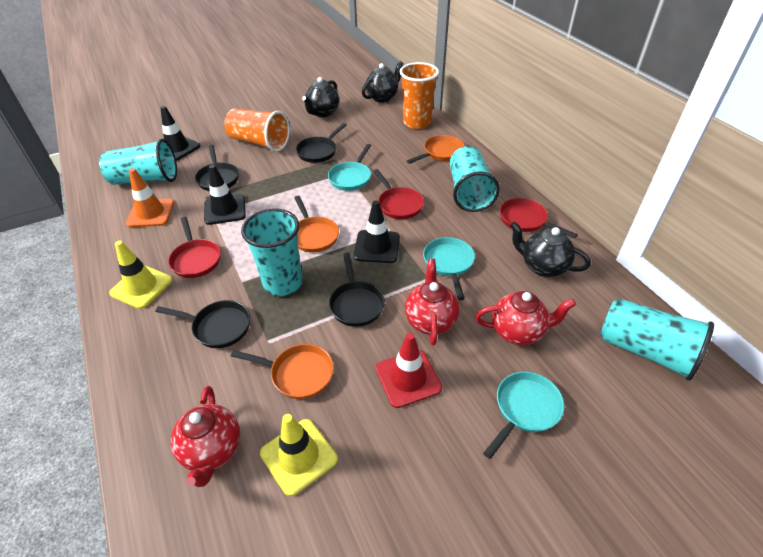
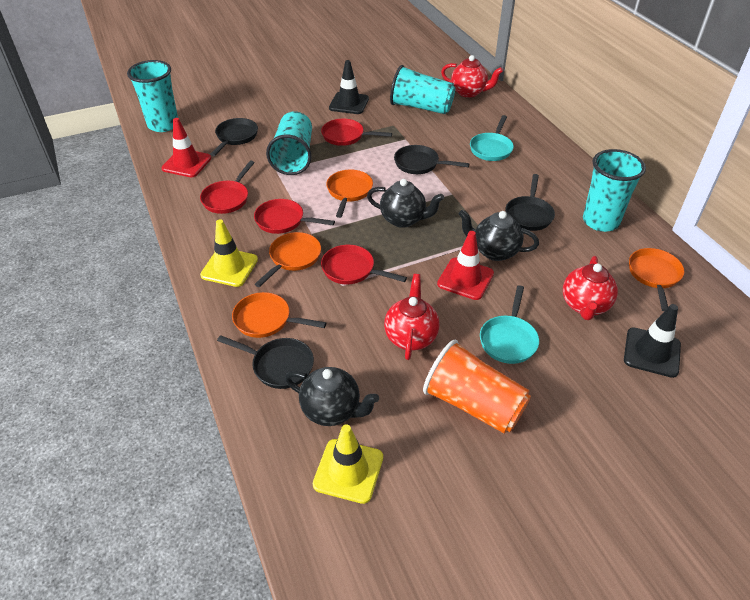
black traffic cone: [160,106,200,161] [204,165,246,225] [354,201,400,263] = 3 -> [329,60,369,114] [624,304,681,378] = 2
orange cup: [224,109,290,152] [400,62,439,129] = 2 -> [423,340,531,434] = 1
orange pan: [231,344,334,399] [294,196,339,253] [407,135,465,164] = 3 -> [232,292,326,338] [255,232,321,287] [326,170,373,218] [629,248,684,311] = 4
orange traffic cone: [126,168,174,227] = 1 -> none = 0
red pan: [168,217,221,278] [373,169,424,219] [500,198,578,238] = 3 -> [200,161,255,214] [254,199,335,234] [321,119,392,146] [321,245,407,284] = 4
red traffic cone: [376,333,442,408] = 1 -> [161,118,211,177] [437,231,494,300] = 2
turquoise pan: [328,144,371,191] [423,237,475,300] [483,372,564,459] = 3 -> [470,115,514,161] [480,285,539,364] = 2

